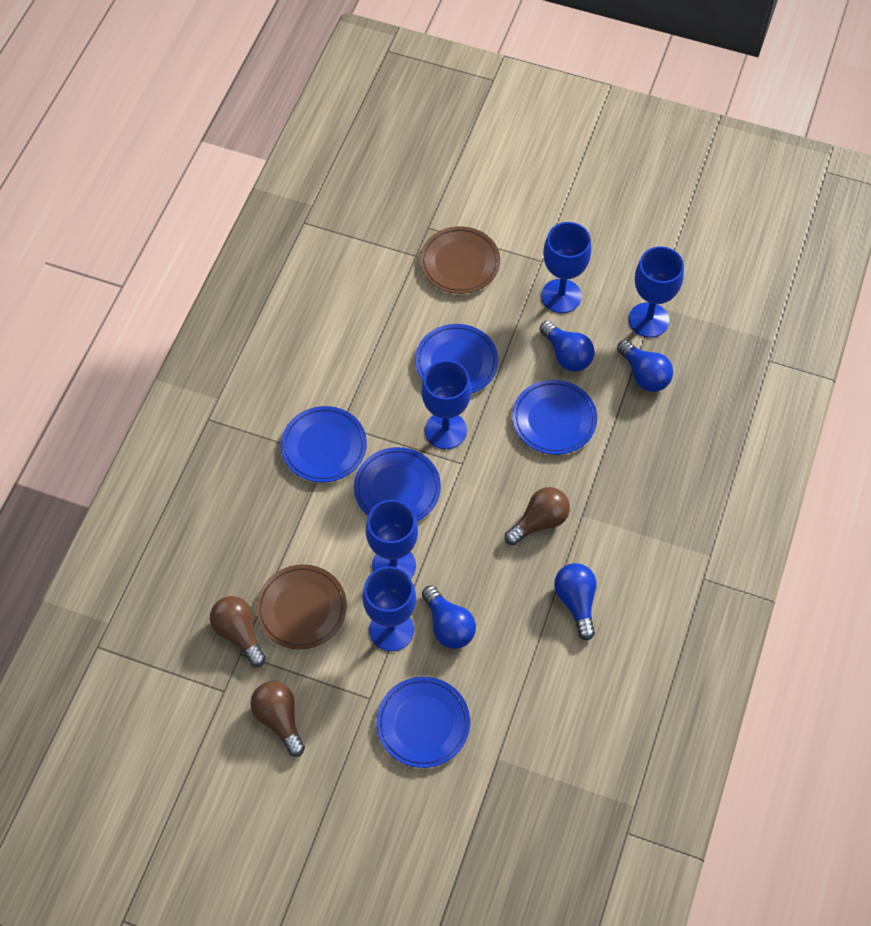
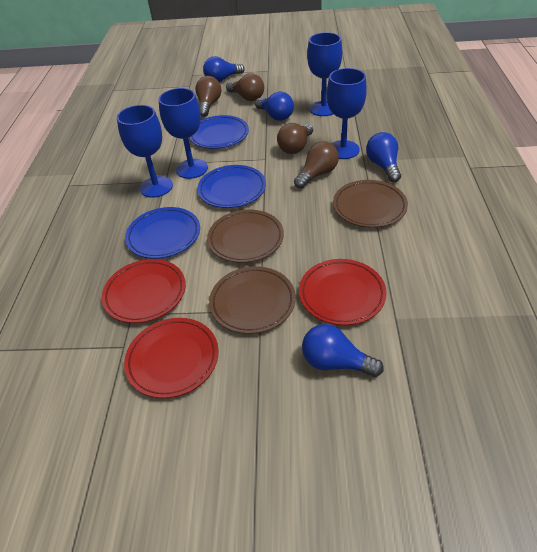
blue goblet: [362,566,416,652] [366,500,418,578] [421,360,471,449] [541,222,591,313] [629,246,684,338] = 5 -> [117,105,173,198] [158,88,208,179] [307,32,342,116] [327,68,367,159] = 4
blue plate: [281,406,367,483] [354,447,441,521] [376,677,470,768] [415,324,498,394] [512,380,597,455] = 5 -> [125,207,200,259] [189,115,249,149] [197,165,266,208] = 3
brown light bulb: [210,596,266,667] [250,681,305,757] [505,487,570,545] = 3 -> [195,76,221,117] [226,73,264,101] [277,123,313,154] [294,141,339,189] = 4
brown plate: [256,564,347,650] [420,226,500,294] = 2 -> [207,210,284,263] [209,266,296,334] [333,180,408,228] = 3
red plate: none = 0 -> [102,259,186,323] [124,318,219,398] [299,259,387,325] = 3

